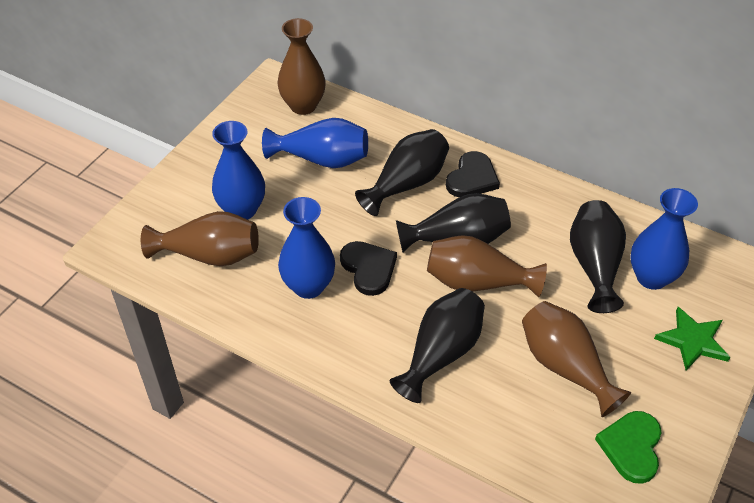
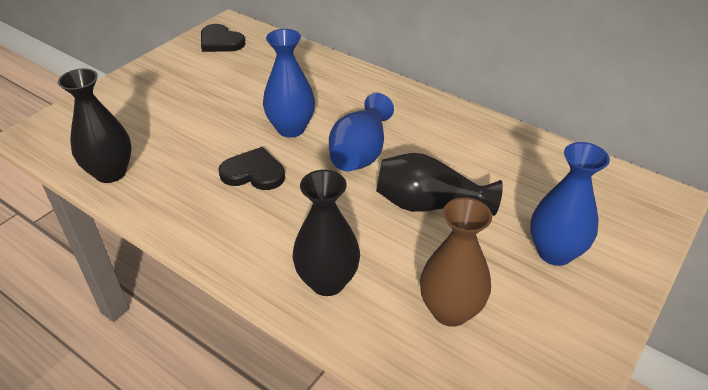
black vase: [355,129,449,216] [390,288,485,403] [396,193,511,252] [570,200,626,313] = 4 -> [58,68,132,183] [293,170,360,296] [376,153,503,216] = 3
blue vase: [212,121,265,220] [262,118,368,168] [278,197,335,299] [630,188,698,290] = 4 -> [263,29,315,138] [329,93,394,171] [530,142,610,266] = 3
brown vase: [141,211,259,266] [278,18,326,115] [427,235,547,297] [522,301,631,417] = 4 -> [420,198,492,327] = 1
green heart: [595,411,662,484] = 1 -> none = 0
green star: [654,307,730,371] = 1 -> none = 0

